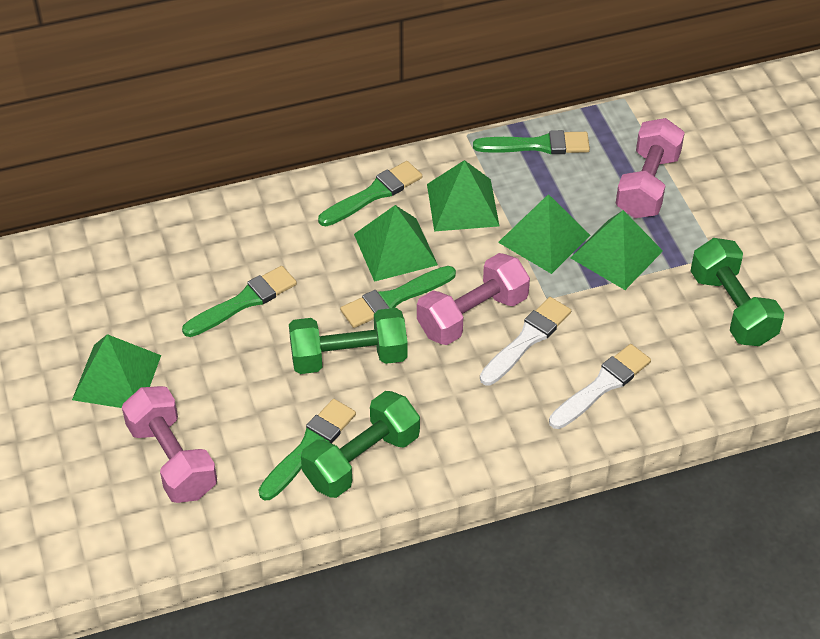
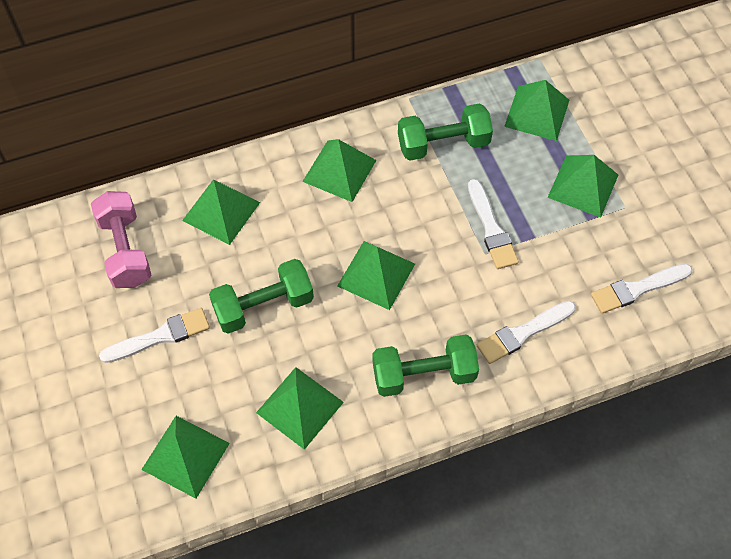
green brush: [182,266,297,337] [258,399,356,500] [318,161,422,226] [340,266,456,328] [473,130,590,154] = 5 -> none = 0
green pyramid: [72,334,161,408] [354,205,438,282] [427,160,499,232] [498,194,590,274] [570,210,663,290] = 5 -> [141,416,230,499] [182,179,260,245] [256,367,344,450] [302,139,376,202] [337,241,415,310] [504,80,569,141] [547,155,618,218] = 7
pink dumbbell: [122,386,217,503] [417,253,530,345] [616,118,685,218] = 3 -> [91,191,151,288] = 1
white brush: [480,297,571,385] [549,344,651,429] = 2 -> [99,308,210,363] [468,179,519,269] [477,301,576,364] [591,264,693,314] = 4

